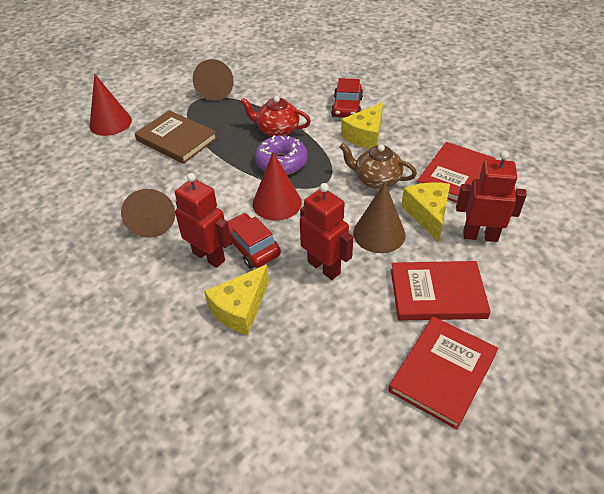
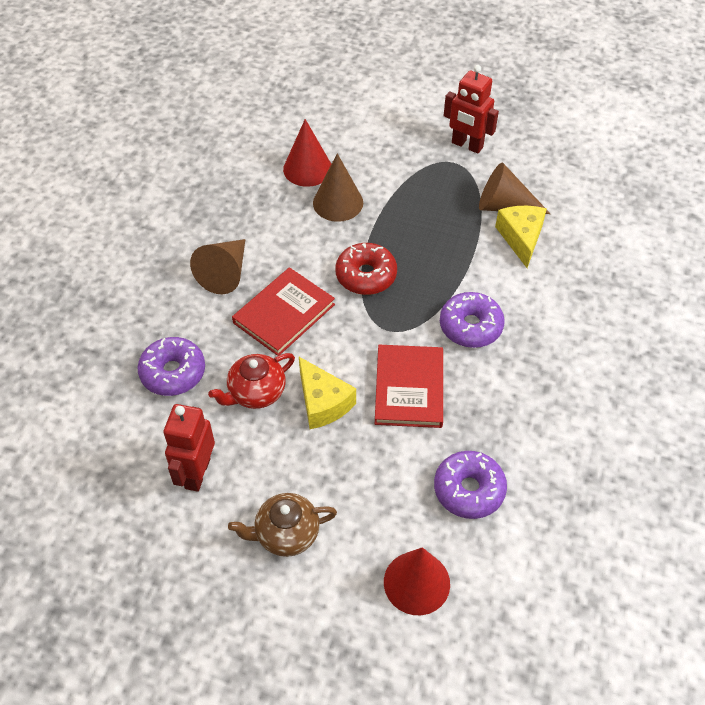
brown book: [135,110,217,164] = 1 -> none = 0
purple donut: [255,135,308,175] = 1 -> [137,337,205,396] [434,451,507,519] [440,292,505,348] = 3
red book: [389,316,498,430] [391,261,491,321] [417,142,496,203] = 3 -> [232,267,335,356] [375,345,443,428] = 2
red car: [227,213,281,269] [331,78,363,117] = 2 -> none = 0
red donut: none = 0 -> [335,243,397,295] = 1
red robot: [175,173,231,268] [300,183,353,280] [456,151,527,242] = 3 -> [163,404,215,492] [444,65,499,154] = 2
yellow cheese: [204,265,269,335] [341,102,383,149] [401,182,450,242] = 3 -> [299,357,356,429] [495,206,547,268] = 2

